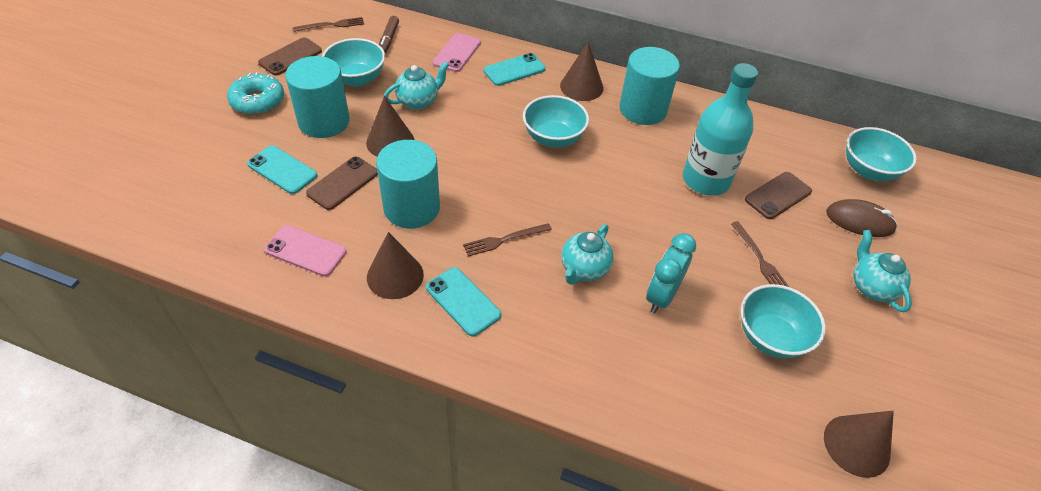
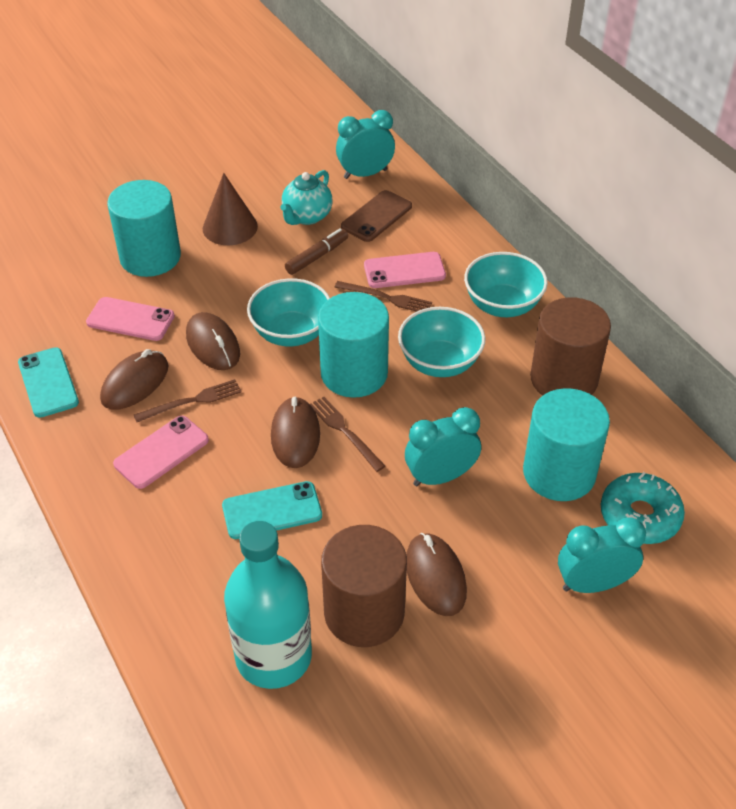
brown cone: [366,96,414,157] [367,232,424,299] [560,42,603,101] [824,411,894,478] = 4 -> [203,173,258,245] = 1
brown cylinder: none = 0 -> [321,525,407,647] [530,297,611,396] = 2
brown mouse: [826,199,897,237] = 1 -> [100,349,169,409] [186,312,240,370] [271,396,320,468] [406,533,467,616] = 4
brown phone: [258,37,322,76] [306,157,378,210] [745,172,812,219] = 3 -> [341,190,412,242] = 1
pink phone: [264,225,347,277] [433,33,481,72] = 2 -> [86,297,175,341] [113,416,209,489] [364,252,446,288] = 3
turquoise bowl: [322,38,385,87] [523,95,589,148] [741,284,826,358] [846,127,917,181] = 4 -> [247,278,330,347] [398,307,485,377] [464,252,548,317] = 3
turquoise clock: [646,233,696,313] = 1 -> [336,110,395,179] [405,407,481,486] [558,517,646,593] = 3
turquoise phone: [247,145,318,194] [426,267,501,337] [483,53,546,86] = 3 -> [18,347,79,418] [222,481,322,539] = 2
turquoise teapot: [384,61,449,110] [561,224,614,285] [853,230,912,312] = 3 -> [280,170,333,225] = 1

